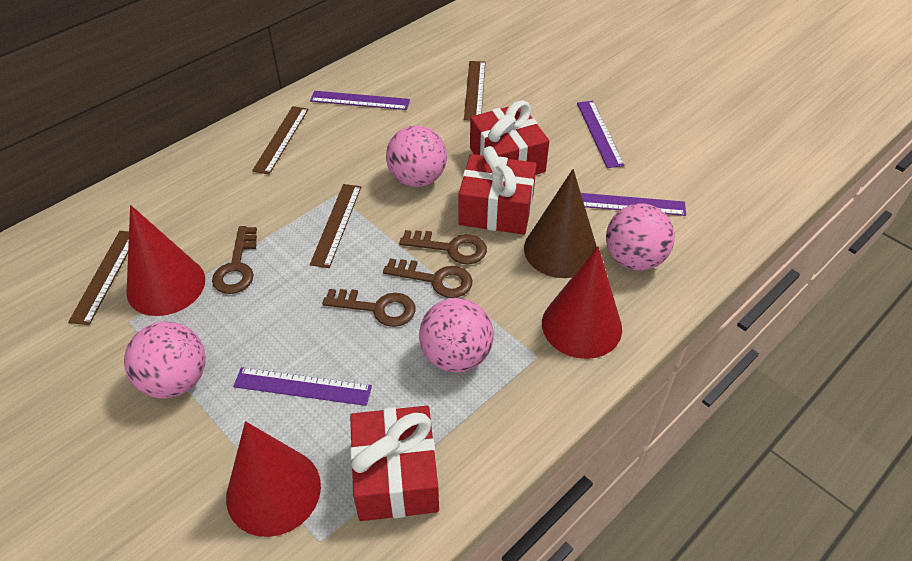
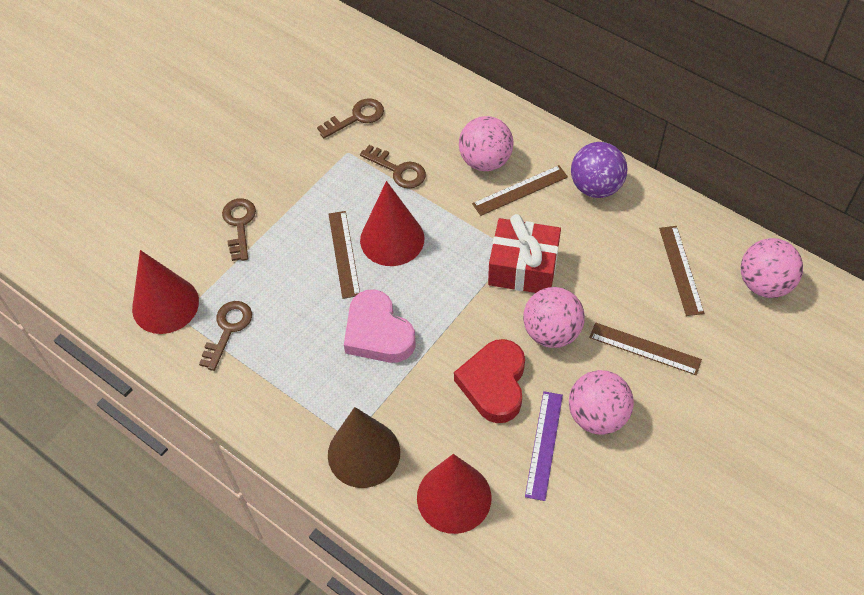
pink heart: none = 0 -> [344,289,416,363] = 1
purple ball: none = 0 -> [571,142,627,198] = 1
purple ruler: [233,367,372,406] [310,91,410,110] [577,101,625,168] [581,193,686,216] = 4 -> [525,391,563,501] = 1
red gift: [350,406,439,521] [458,146,537,235] [470,100,549,175] = 3 -> [488,214,561,293] = 1
red heart: none = 0 -> [454,339,525,423] = 1

